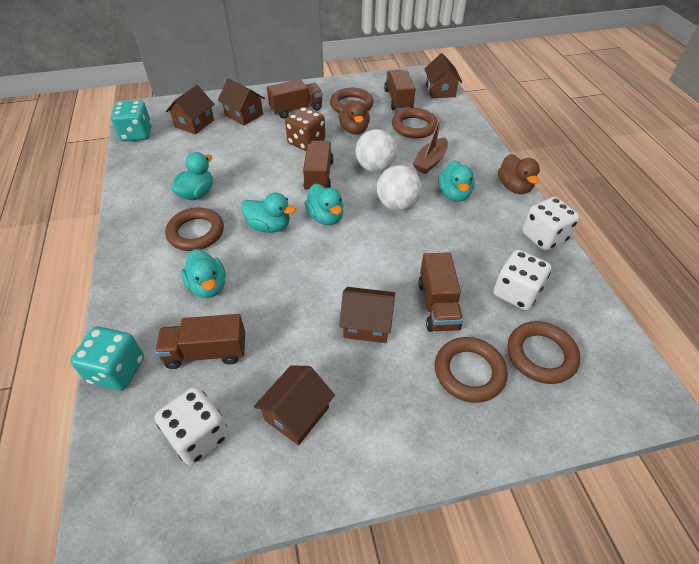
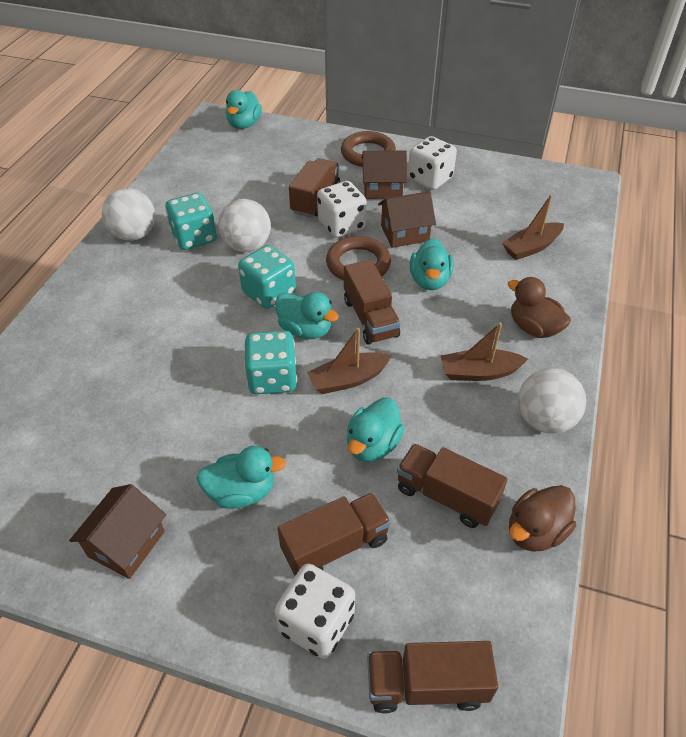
brown boat: [413,117,448,174] = 1 -> [307,328,392,394] [441,323,528,381] [502,195,564,260] = 3
brown dice: [285,107,325,151] = 1 -> none = 0
brown house: [166,85,215,134] [218,79,265,126] [254,365,335,445] [339,287,395,343] [424,53,462,98] = 5 -> [69,484,166,579] [362,150,407,199] [378,191,436,248] = 3
brown ring: [165,207,224,251] [330,88,374,113] [392,108,438,139] [435,337,508,403] [508,321,581,384] = 5 -> [326,236,391,281] [341,131,396,167] = 2
turquoise dice: [70,326,144,391] [111,100,152,142] = 2 -> [165,193,217,250] [238,245,296,309] [244,331,297,394] = 3
white ball: [355,129,397,172] [377,165,422,211] = 2 -> [102,188,155,241] [218,199,271,252] [518,368,586,434] = 3

